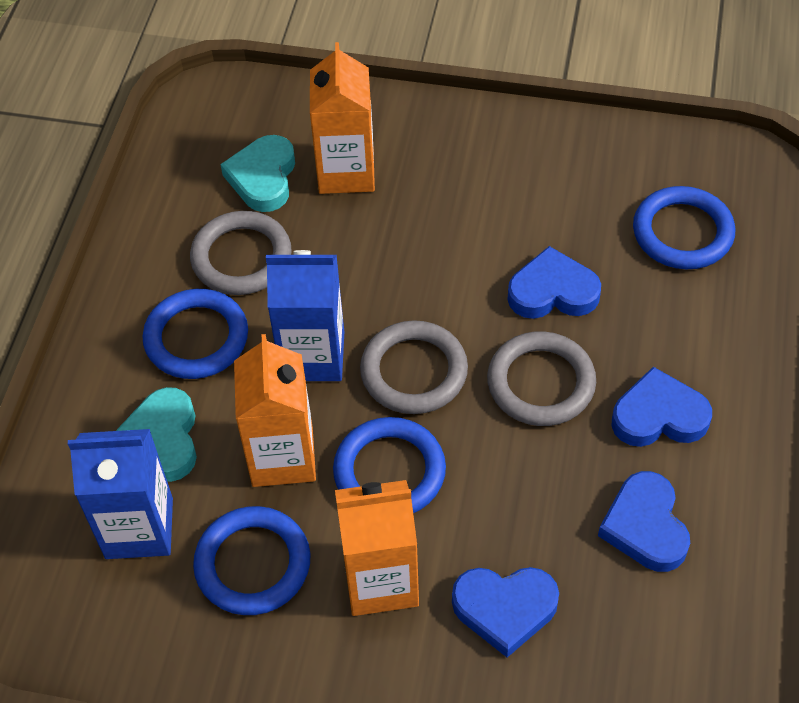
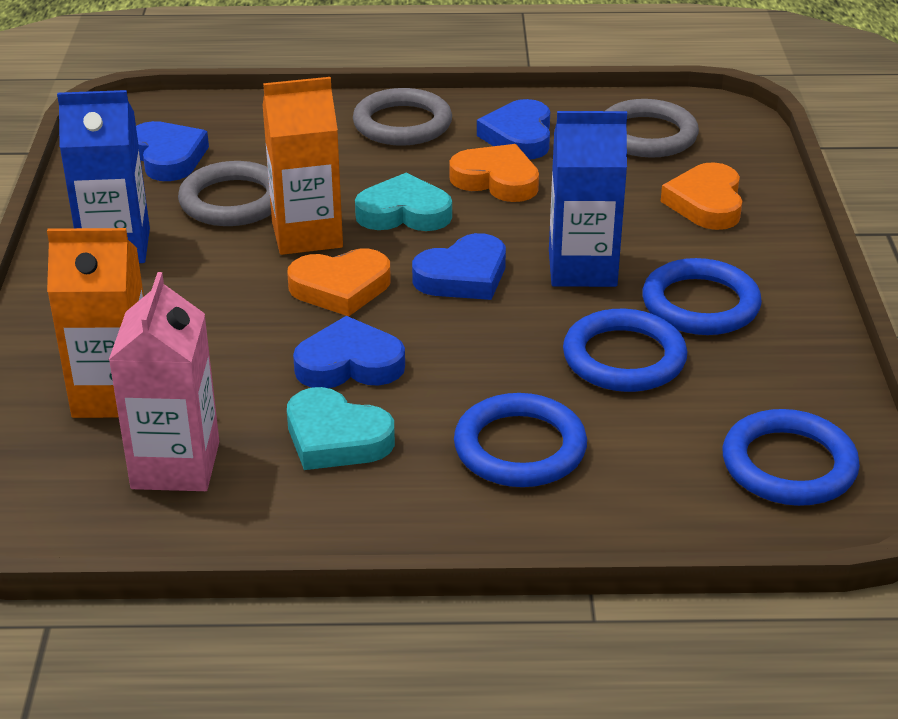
orange carton: [234,334,316,487] [310,42,375,194] [335,480,419,616] = 3 -> [47,228,144,418] [262,77,343,255] = 2
orange heart: none = 0 -> [287,249,391,316] [449,144,539,202] [660,162,742,230] = 3
pink carton: none = 0 -> [109,272,220,491] = 1

